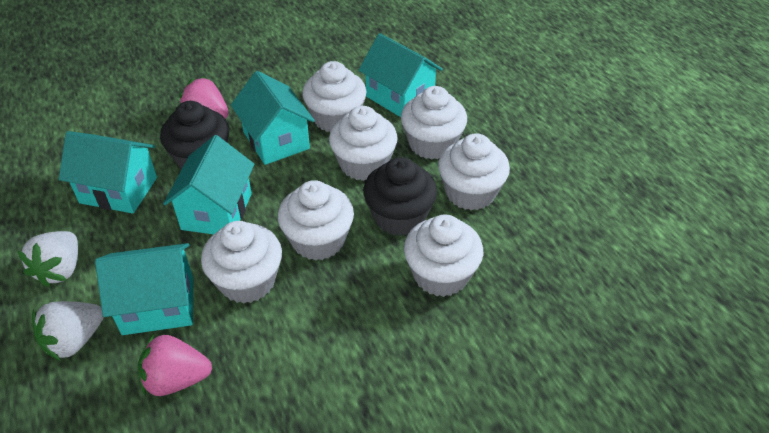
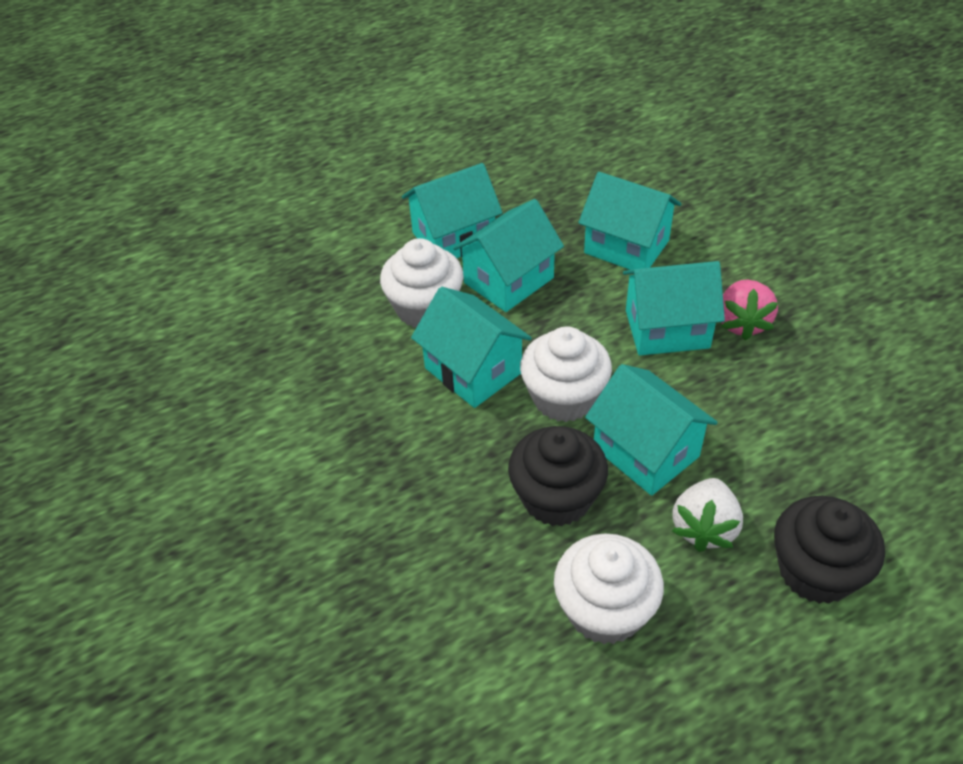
pink strawberry: [138,334,212,396] [179,77,229,119] = 2 -> [721,279,778,340] = 1
turquoise house: [59,131,157,214] [95,243,193,335] [163,135,254,235] [231,71,315,165] [359,33,443,117] = 5 -> [402,163,503,258] [411,287,532,408] [453,199,564,312] [578,172,681,270] [585,364,718,496] [623,261,725,356] = 6
white cupcake: [201,221,282,304] [278,180,354,261] [302,61,367,132] [329,106,398,181] [401,86,467,160] [404,214,483,297] [438,133,510,211] = 7 -> [380,238,464,328] [520,327,612,422] [554,534,664,644] = 3
white strawberry: [17,231,78,287] [32,301,104,361] = 2 -> [672,478,743,552] = 1

